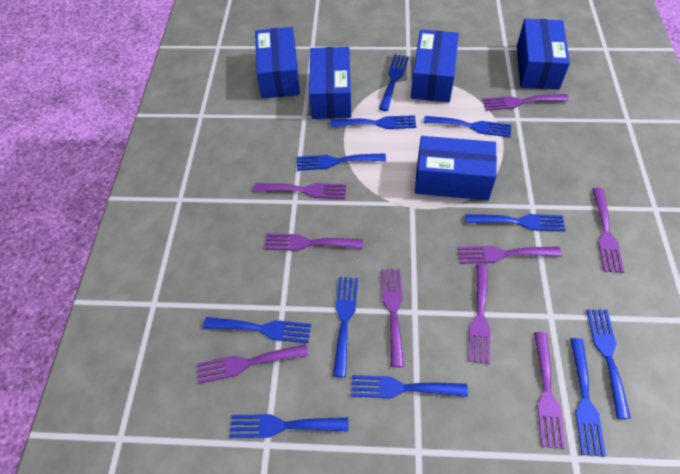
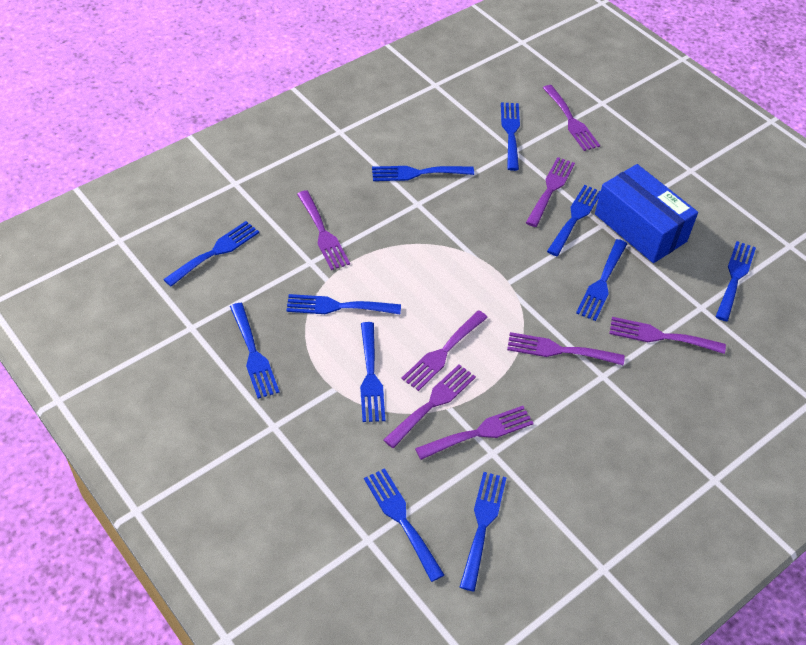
blue box: [255,27,300,99] [309,47,351,119] [411,30,459,102] [415,136,497,200] [517,19,570,90] = 5 -> [595,164,698,263] = 1
purple fork: [197,344,308,384] [254,183,346,199] [264,233,363,251] [381,269,404,367] [458,246,562,264] [468,264,491,364] [482,94,569,111] [534,332,566,449] [592,188,624,273] = 9 -> [297,190,350,270] [383,364,476,448] [401,310,488,391] [415,406,534,460] [507,332,625,365] [526,157,575,227] [543,85,600,151] [609,317,726,354] = 8

